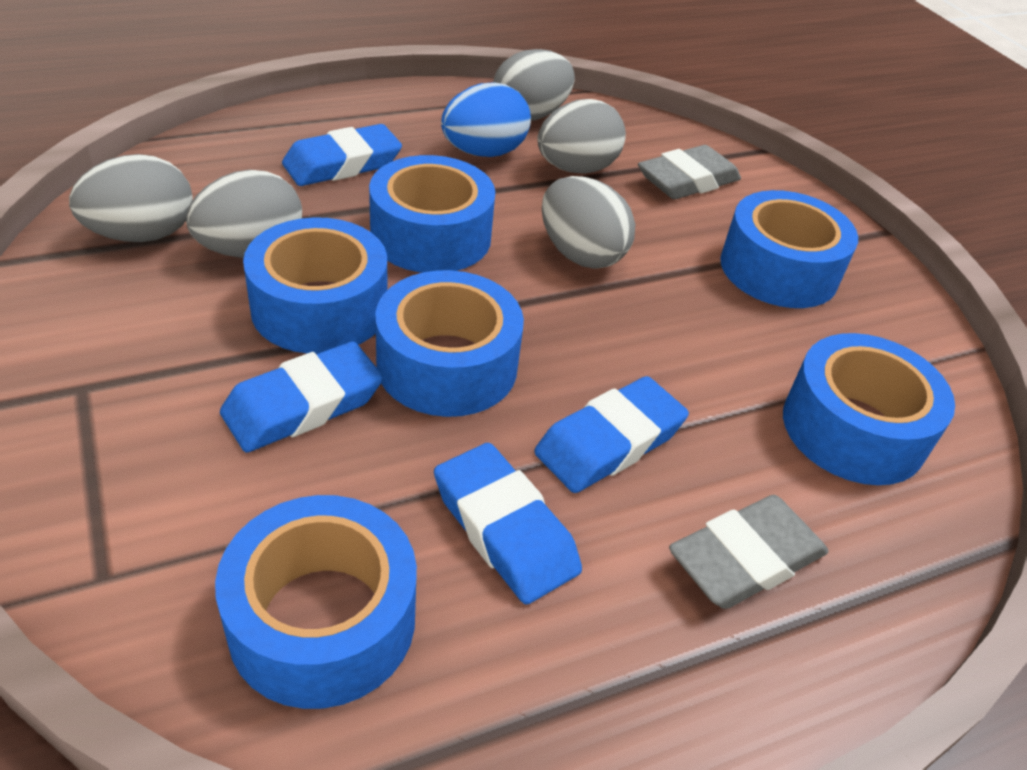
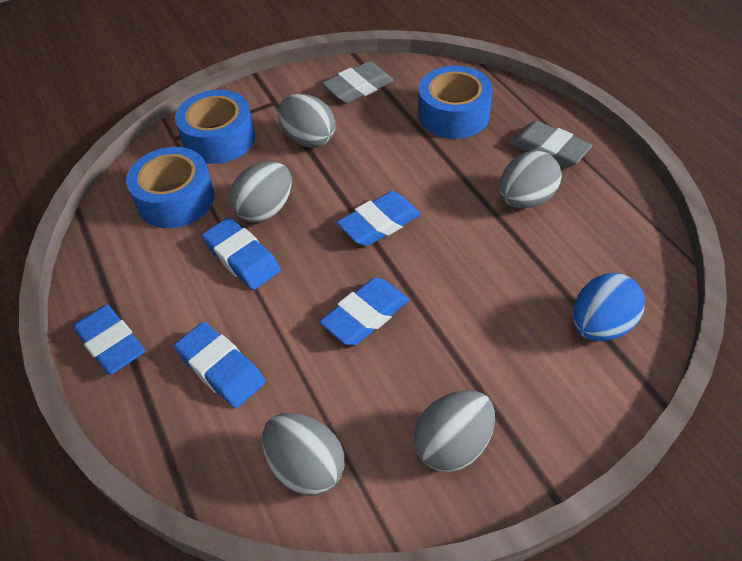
blue eraser: [220,342,383,453] [282,124,402,186] [434,443,582,604] [534,376,689,493] = 4 -> [72,304,145,375] [174,322,265,408] [202,217,281,290] [319,277,409,345] [336,191,421,246] = 5
blue tape: [215,495,417,709] [243,217,387,354] [369,155,495,273] [375,270,524,417] [720,190,858,308] [783,333,955,485] = 6 -> [126,147,214,228] [175,90,255,164] [418,66,492,139] = 3

